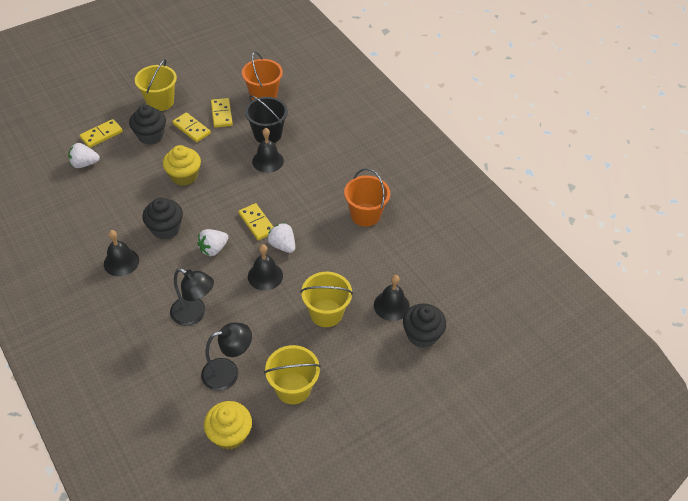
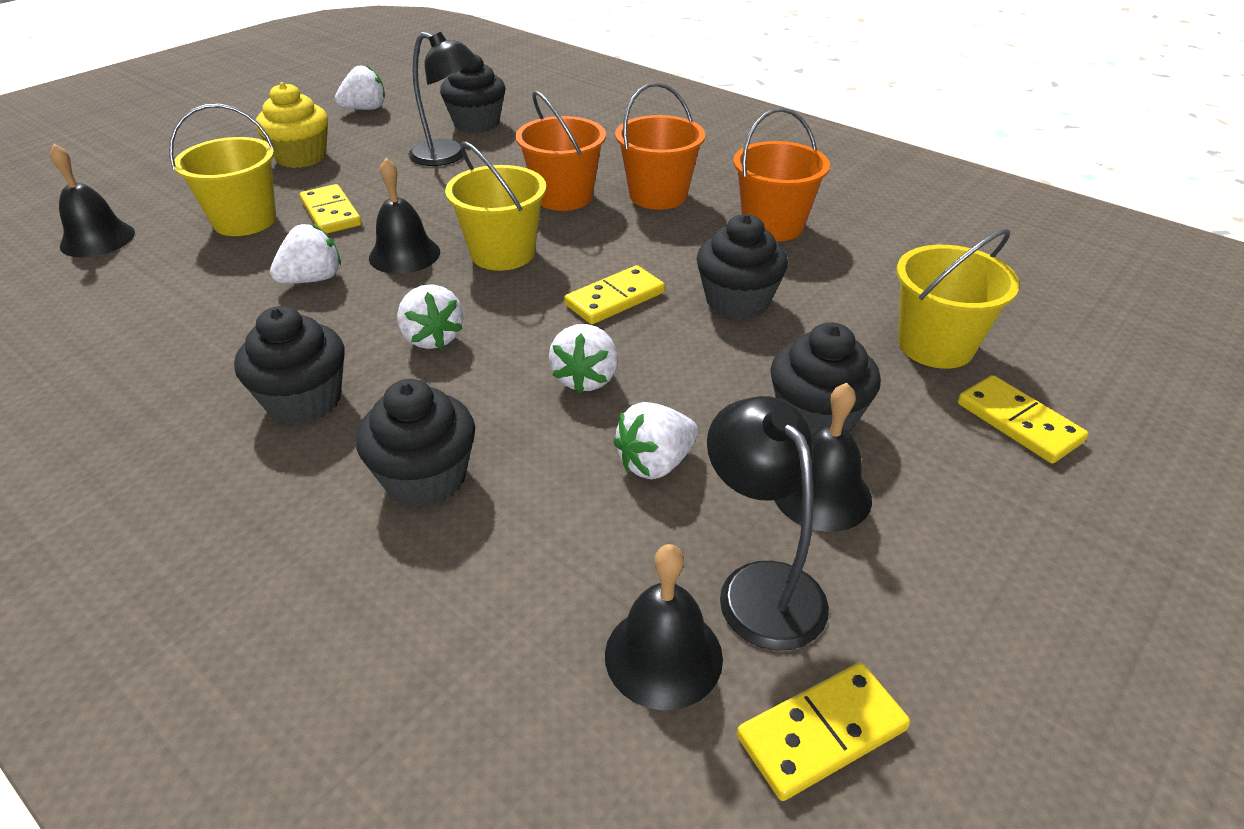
black bucket: [245,95,288,143] = 1 -> none = 0
black cupcake: [129,105,166,144] [142,198,183,239] [403,303,446,348] = 3 -> [234,306,345,425] [356,379,475,507] [440,54,505,133] [696,214,788,319] [771,322,881,433] = 5
orange bucket: [242,51,283,100] [344,168,390,227] = 2 -> [515,91,606,211] [615,82,706,210] [733,108,830,241] = 3
white strawberry: [68,143,100,168] [197,229,229,256] [267,223,295,253] = 3 -> [270,224,341,284] [335,65,385,110] [397,284,463,349] [549,324,618,393] [613,402,698,479] = 5
yellow cupcake: [163,145,201,186] [204,401,252,450] = 2 -> [255,82,328,168] = 1

